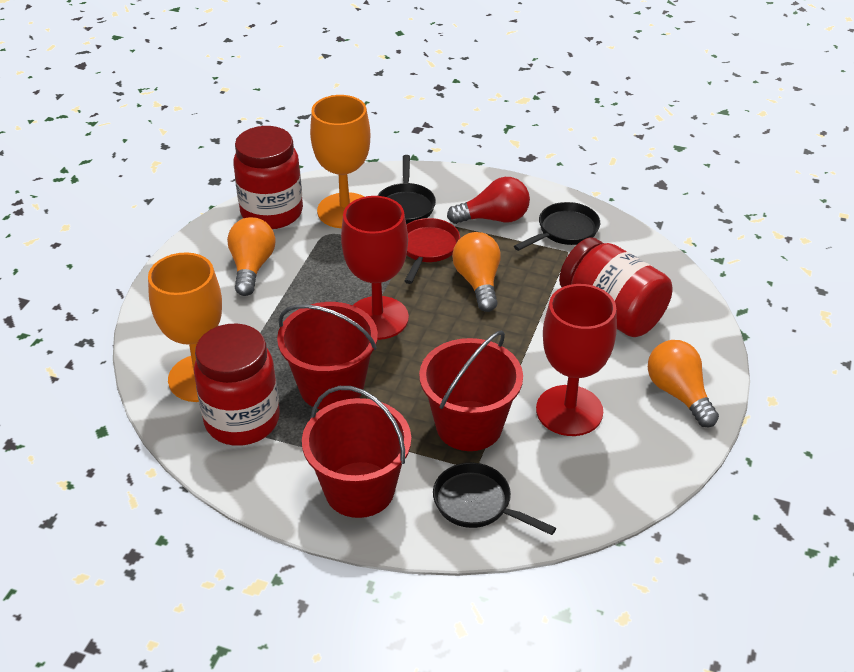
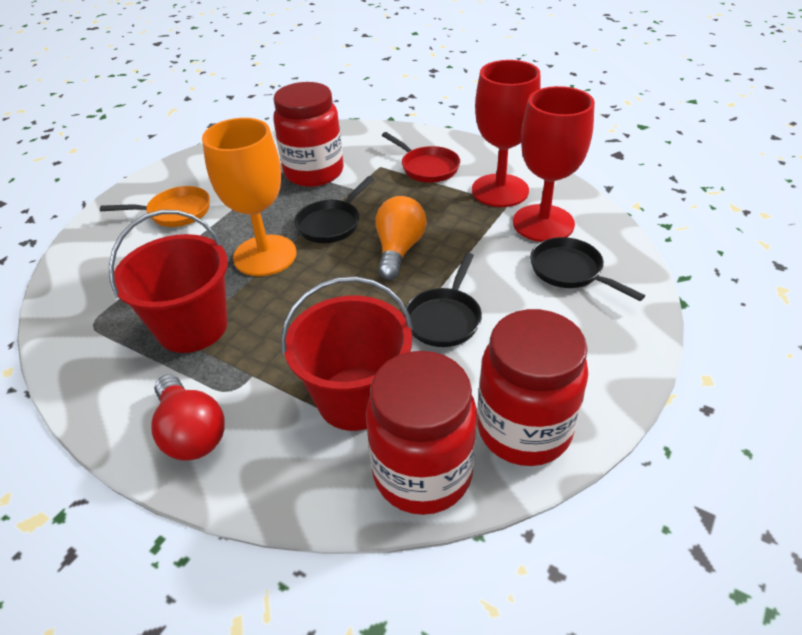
orange goblet: [148,252,222,402] [310,95,370,228] = 2 -> [202,118,296,276] = 1
orange light bulb: [227,217,275,296] [452,232,501,312] [648,340,719,427] = 3 -> [375,196,427,280] = 1
orange pan: none = 0 -> [100,186,210,227] = 1
red bucket: [277,302,378,410] [302,386,411,518] [419,330,523,451] = 3 -> [109,210,228,353] [281,276,413,431] = 2

